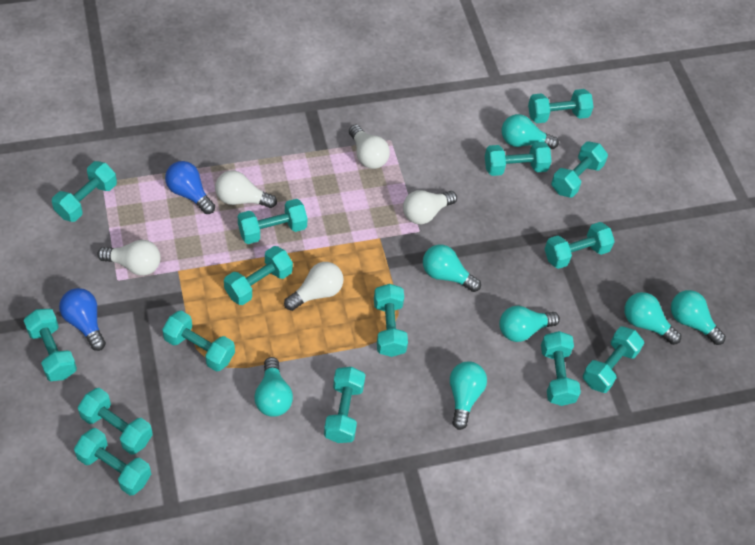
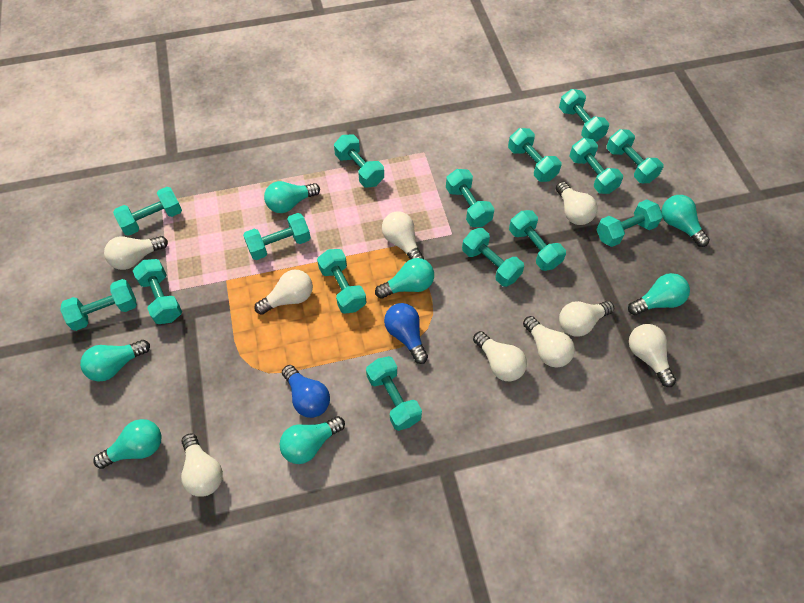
white light bulb: [97,240,161,276] [215,170,277,208] [284,262,344,311] [349,125,390,169] [403,190,457,224] = 5 -> [104,236,168,270] [181,433,223,497] [254,270,313,315] [382,211,424,260] [473,331,527,381] [523,316,575,368] [556,182,598,225] [559,301,614,337] [629,324,676,387] = 9

